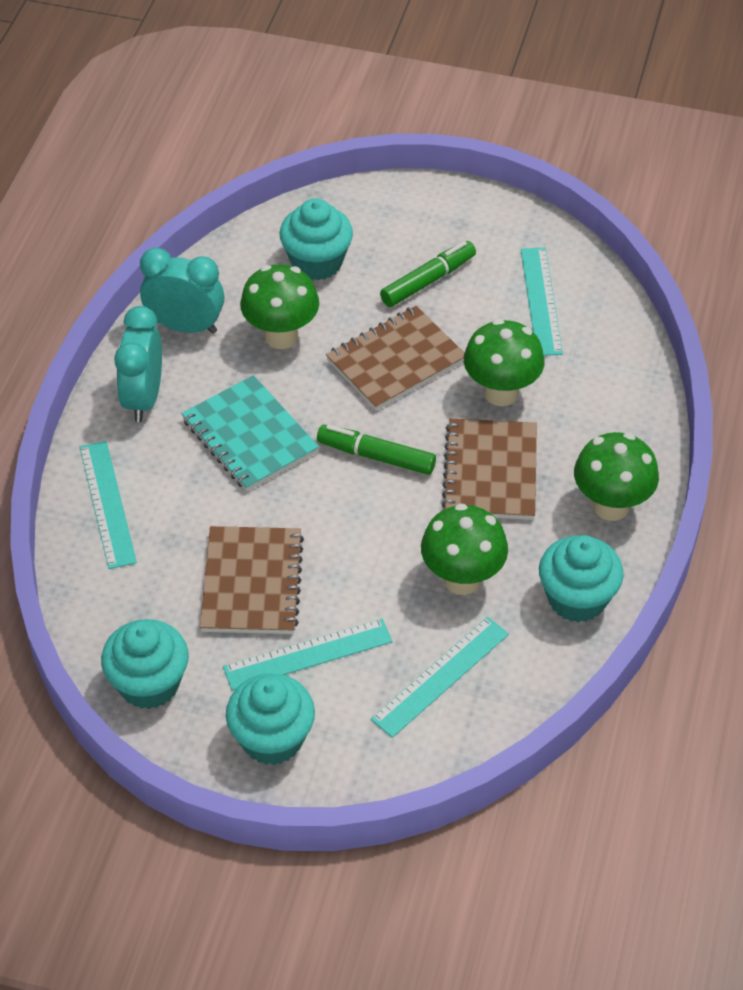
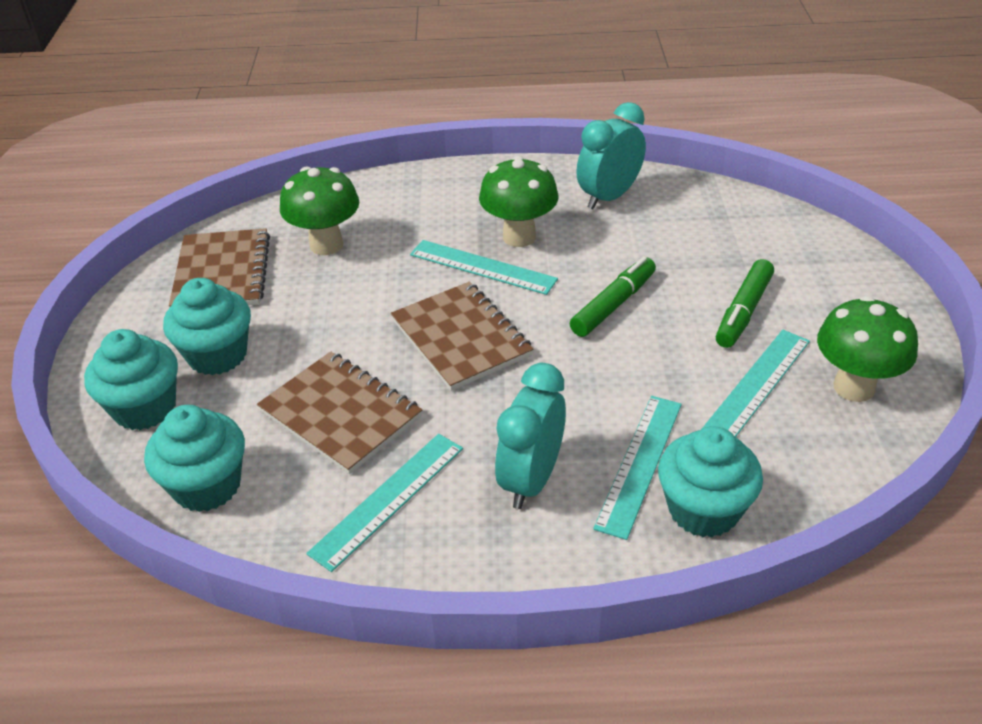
green mushroom: [240,264,319,349] [421,503,508,595] [464,319,544,406] [574,432,659,521] = 4 -> [280,166,359,255] [479,156,558,247] [817,296,918,402] = 3
turquoise notebook: [182,375,319,491] = 1 -> none = 0

